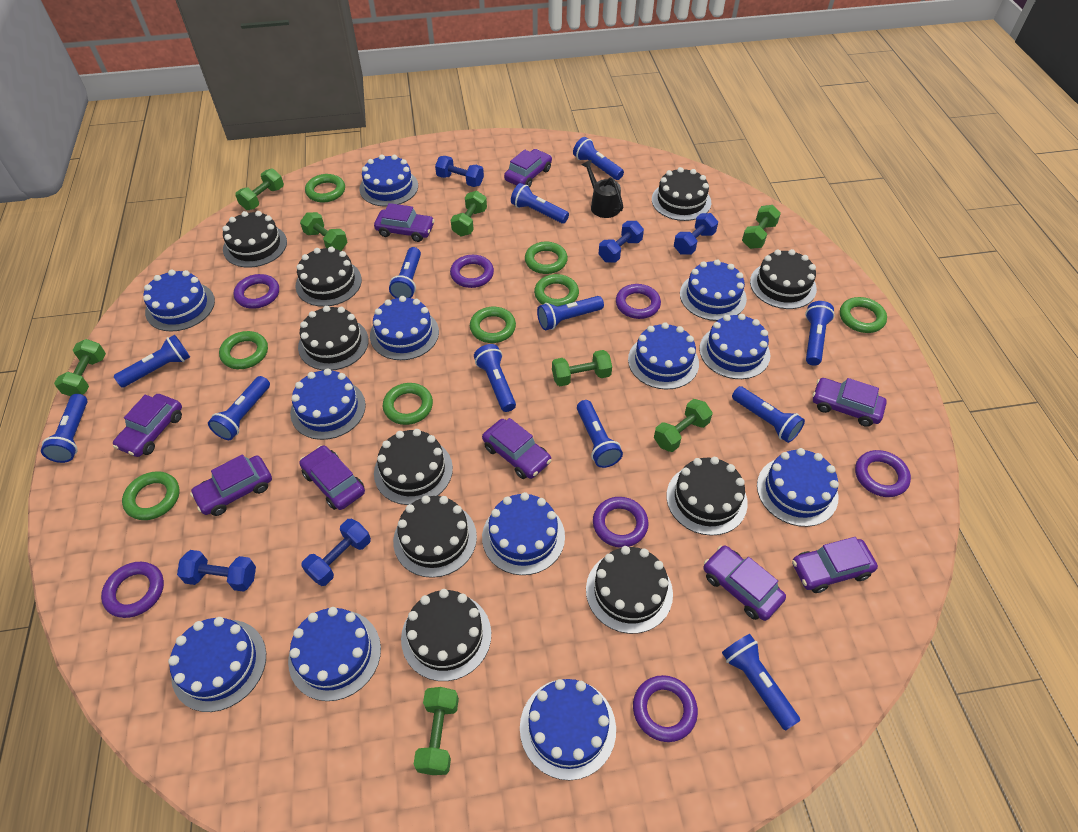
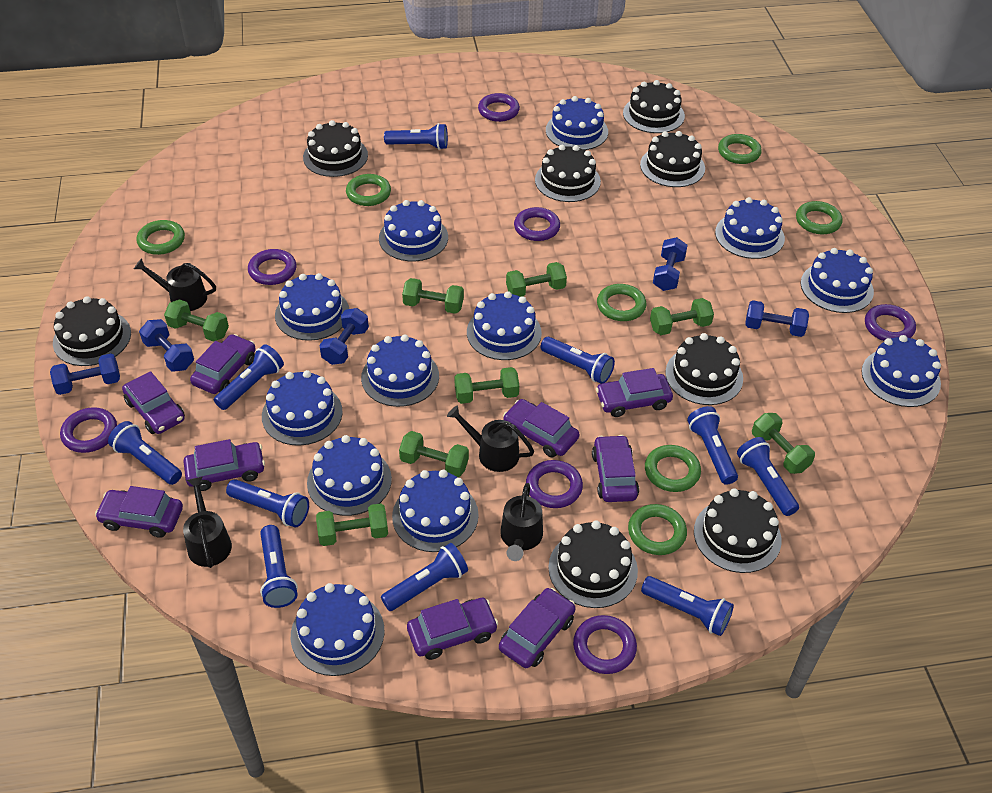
black cake: [222,211,287,268] [296,247,362,307] [298,306,369,371] [374,429,453,505] [393,495,477,578] [401,589,491,681] [586,546,673,634] [652,167,711,221] [666,457,748,536] [750,249,817,309] = 10 -> [53,296,131,366] [303,120,368,177] [535,145,601,202] [548,520,638,608] [623,80,685,133] [640,131,705,187] [665,333,743,405] [694,488,782,573] = 8
black watering can: [582,160,623,218] = 1 -> [134,258,216,311] [183,477,232,568] [447,406,534,472] [500,483,543,561] = 4
blue flashlight: [41,394,88,463] [114,335,190,387] [208,376,270,440] [389,247,421,298] [474,344,516,412] [511,183,569,224] [537,296,604,330] [573,137,624,180] [577,400,623,468] [722,634,800,731] [732,386,805,443] [805,301,835,366] = 12 -> [108,421,182,485] [214,344,284,410] [226,479,309,527] [260,525,298,608] [381,543,468,611] [384,123,448,150] [540,337,615,384] [641,576,734,636] [687,406,738,485] [737,437,799,516] = 10
green ring: [122,471,180,520] [219,331,268,369] [305,174,345,203] [383,383,433,425] [470,307,516,343] [525,242,568,274] [534,274,579,306] [840,297,887,333] = 8 -> [136,220,185,255] [346,174,391,206] [597,284,646,321] [628,504,687,555] [645,445,701,492] [718,134,762,164] [796,201,843,234] = 7

